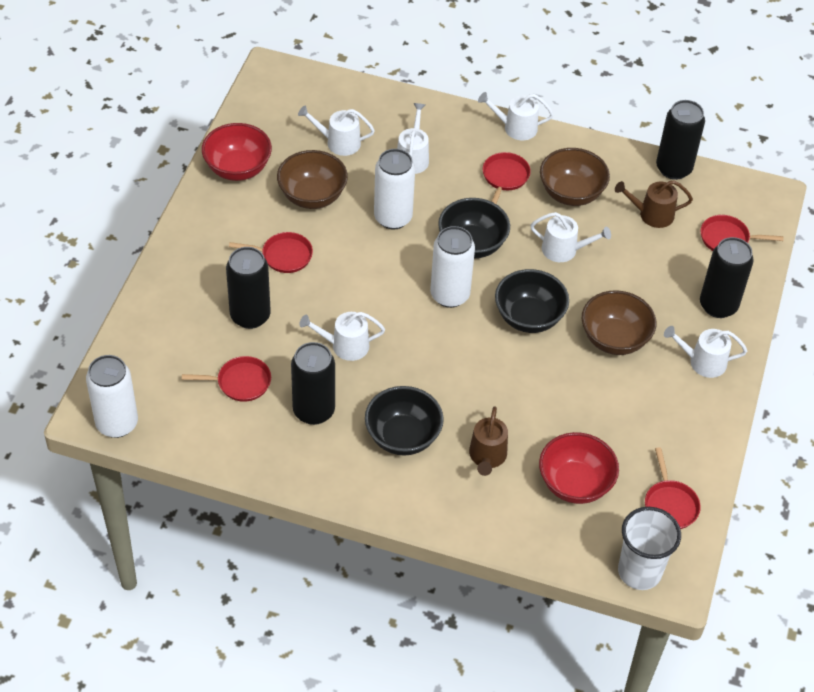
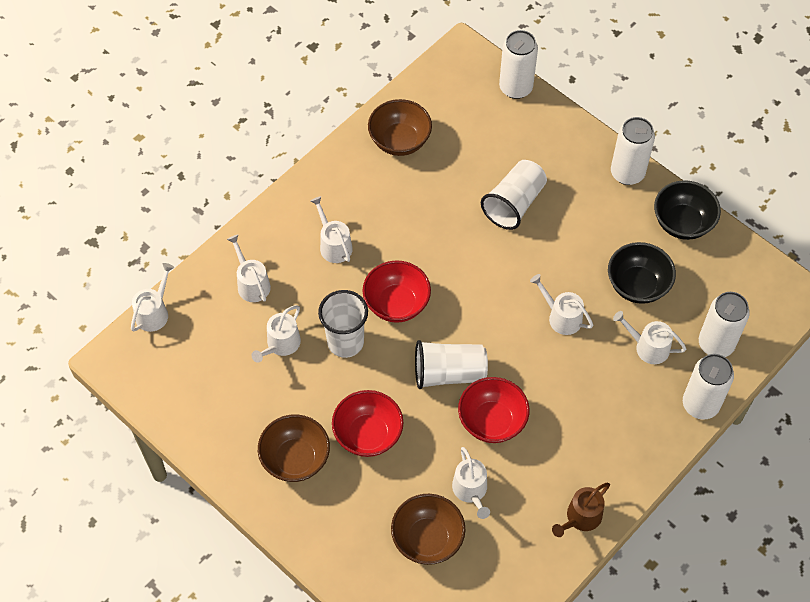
black bowl: [365,386,444,455] [438,198,510,258] [495,269,569,333] = 3 -> [608,242,676,304] [654,180,721,240] = 2
black can: [226,247,271,329] [291,342,335,425] [656,100,705,180] [700,237,754,318] = 4 -> none = 0
brown watering can: [469,406,508,476] [615,180,693,228] = 2 -> [552,483,610,537] = 1
red bowl: [202,123,272,181] [539,432,619,504] = 2 -> [332,390,404,457] [363,260,431,323] [458,377,529,443] = 3
red pan: [182,356,271,402] [229,232,313,273] [483,152,531,204] [645,447,701,529] [700,215,784,251] = 5 -> none = 0
white can: [86,355,138,438] [374,149,415,230] [430,226,475,308] = 3 -> [499,30,538,99] [611,117,655,185] [683,354,734,420] [699,292,750,357] = 4
white cup: [618,507,681,590] = 1 -> [318,290,368,358] [415,340,488,389] [481,160,547,230] = 3
white watering can: [298,105,375,156] [299,312,385,361] [397,103,429,174] [478,92,554,140] [530,212,611,262] [664,326,747,378] = 6 -> [131,263,174,332] [227,235,271,302] [251,305,301,363] [311,196,353,263] [452,447,490,519] [530,274,593,335] [613,311,686,364] = 7

